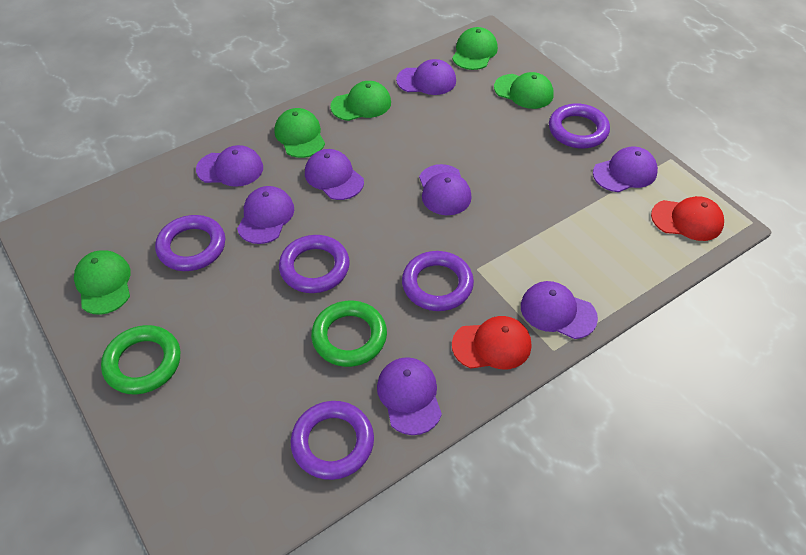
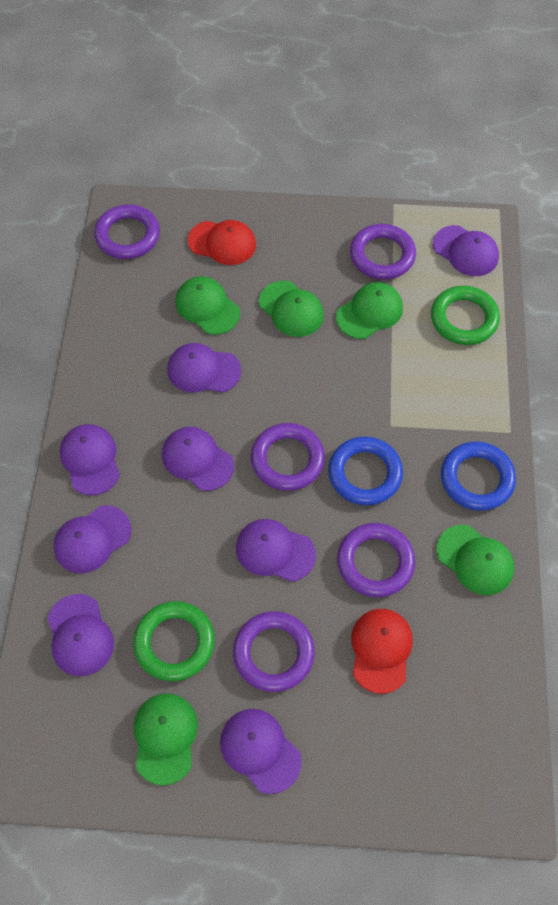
blue ring: none = 0 -> [328,437,403,505] [441,442,516,511] = 2

